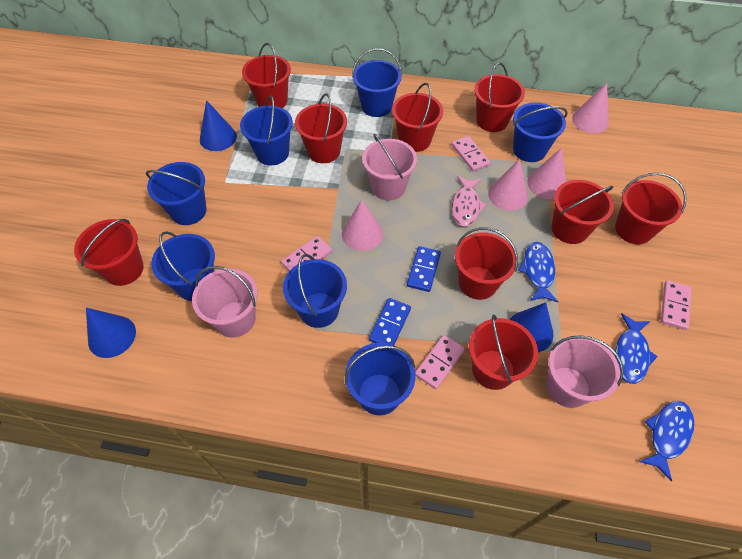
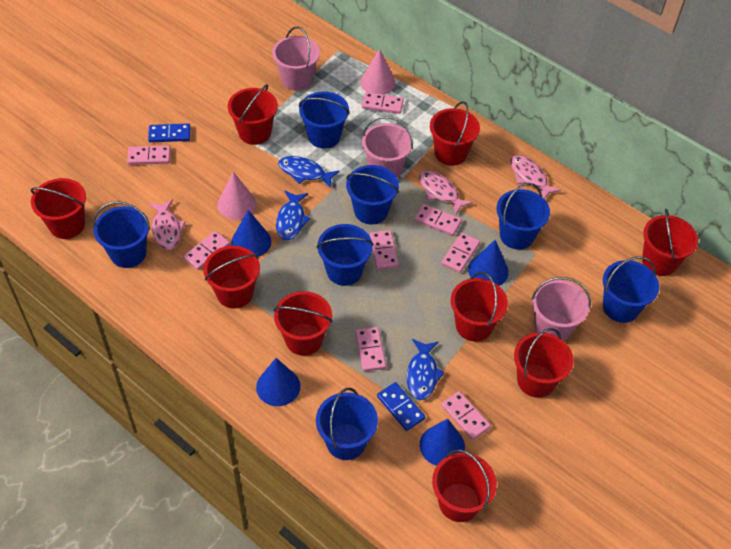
blue cone: [86,308,136,358] [200,100,237,151] [509,302,554,352] = 3 -> [231,210,272,257] [256,358,300,406] [419,419,465,466] [468,240,509,286] = 4
pink cone: [342,200,383,251] [488,159,528,211] [527,148,566,199] [572,83,609,133] = 4 -> [217,172,256,220] [360,49,395,95] = 2
pink domino: [281,236,332,271] [415,335,465,389] [451,136,491,172] [661,280,692,330] = 4 -> [127,146,171,165] [183,231,230,270] [356,327,386,372] [362,92,404,114] [370,230,399,270] [414,204,462,236] [441,232,480,273] [441,391,491,440] = 8
pink fish: [452,176,487,227] = 1 -> [149,199,186,250] [419,171,473,215] [510,155,561,199] = 3

